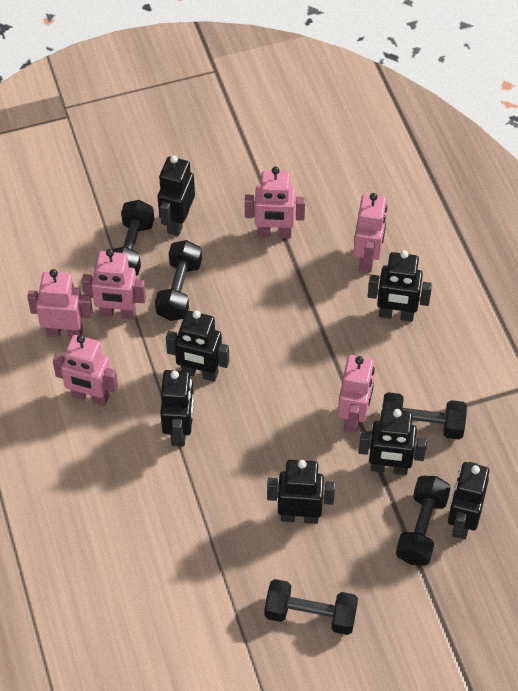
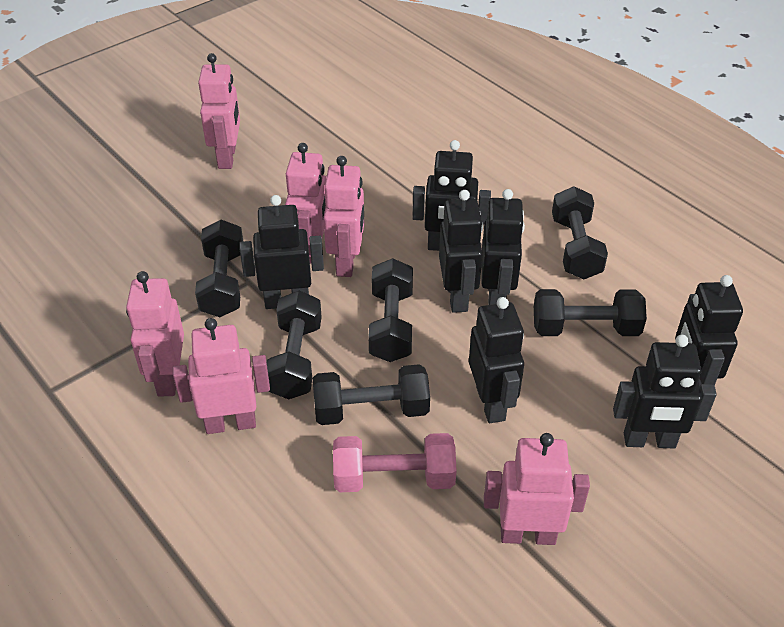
black dumbbell: [112,200,154,276] [155,240,202,321] [265,579,358,635] [382,392,467,440] [396,476,451,566] = 5 -> [195,220,243,317] [266,290,322,400] [313,364,430,425] [368,258,413,362] [534,289,647,336] [552,186,608,279] = 6
pink dumbbell: none = 0 -> [333,433,457,492] = 1

